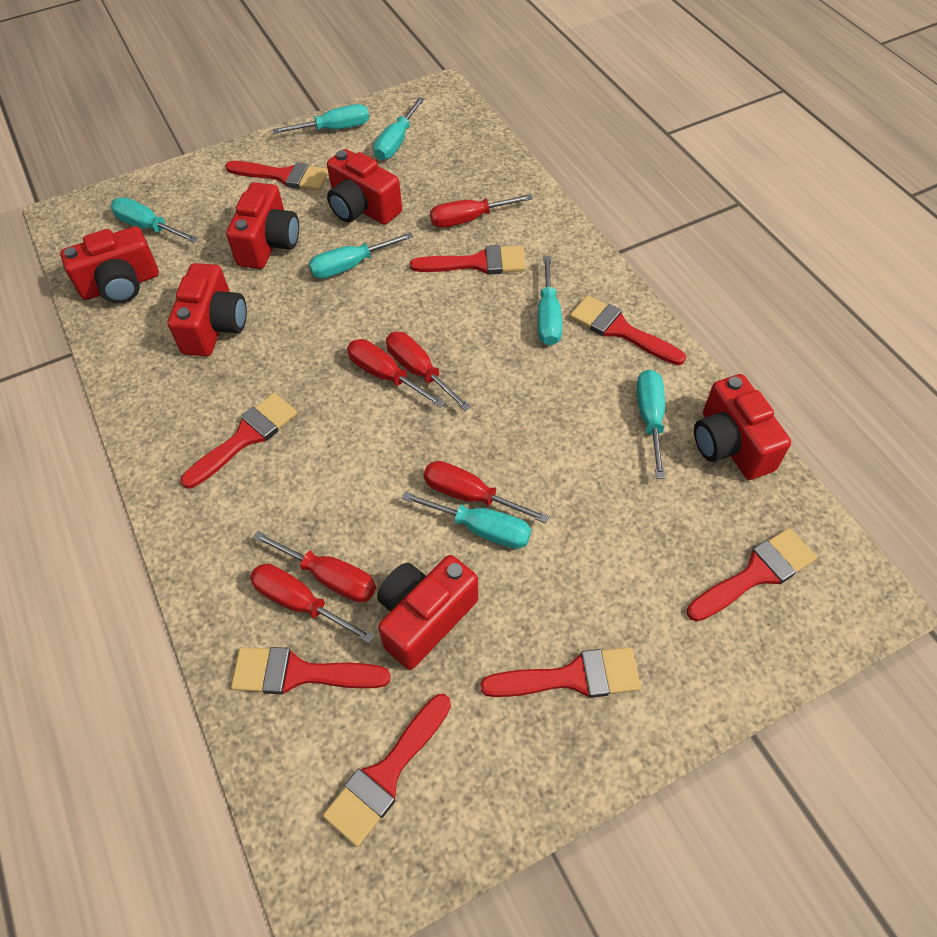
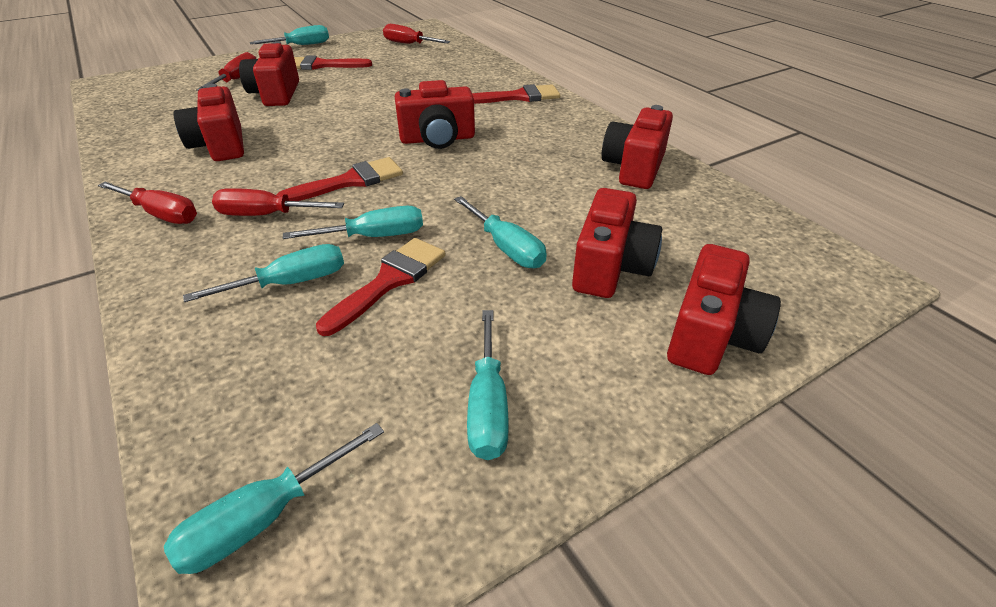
red brush: [181,393,298,489] [225,161,328,191] [231,647,391,694] [323,694,451,847] [410,245,526,274] [480,647,641,698] [570,295,686,365] [687,528,817,622] = 8 -> [276,157,403,201] [294,55,372,70] [316,238,445,336] [472,84,560,104] = 4
red screwdriver: [250,564,375,644] [253,531,376,603] [347,339,445,408] [386,332,471,411] [423,461,549,523] [430,194,533,228] = 6 -> [98,182,197,224] [196,52,257,91] [212,188,344,216] [383,24,450,44] = 4
turquoise screwdriver: [111,197,198,243] [273,104,369,134] [309,232,414,279] [374,97,424,160] [401,491,531,549] [538,256,562,346] [636,369,665,479] = 7 -> [164,423,384,574] [183,244,344,302] [250,25,329,45] [283,206,423,239] [454,196,547,268] [467,310,509,460] = 6

